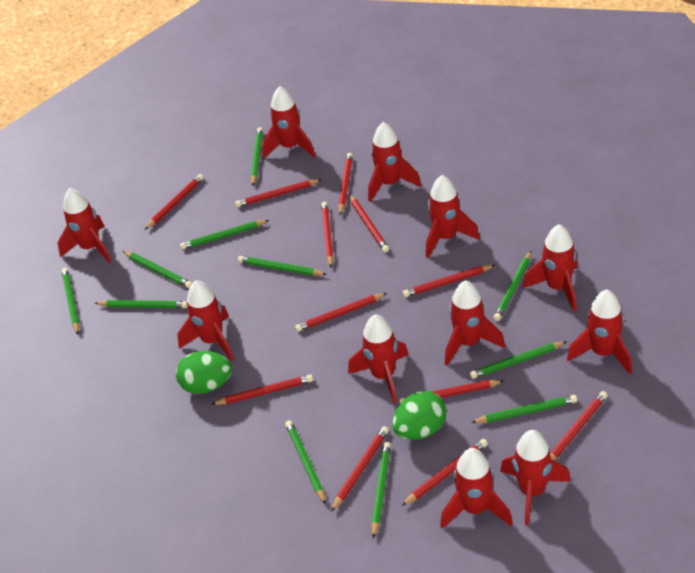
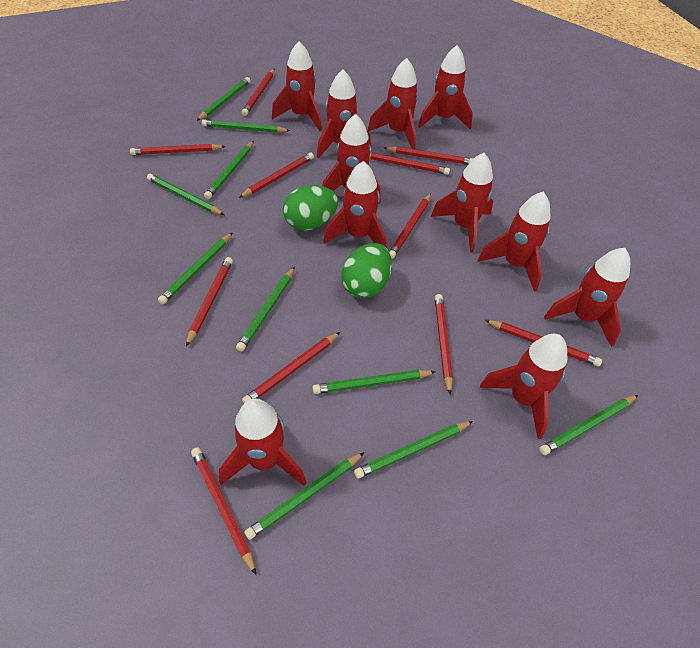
green pencil: [62,268,80,335] [95,300,188,308] [123,251,192,288] [180,220,269,250] [238,256,327,276] [251,127,263,186] [285,420,326,505] [371,442,391,539] [470,342,566,379] [471,395,577,423] [493,251,531,321] = 11 -> [147,174,224,215] [158,232,233,304] [197,77,251,121] [202,119,291,133] [204,141,254,199] [236,267,295,352] [244,452,365,540] [312,370,435,394] [354,421,473,479] [539,395,638,455] = 10
red pencil: [144,174,204,230] [211,374,313,405] [235,179,322,207] [295,293,387,332] [321,202,333,268] [331,426,389,512] [338,153,353,215] [349,194,389,252] [399,380,503,403] [402,439,488,506] [403,265,495,297] [550,391,608,460] = 12 -> [130,144,226,155] [186,257,233,346] [191,447,256,575] [239,153,314,198] [242,69,274,116] [242,332,340,403] [369,152,450,175] [384,146,473,165] [389,194,431,259] [435,294,453,395] [485,320,602,367] = 11

